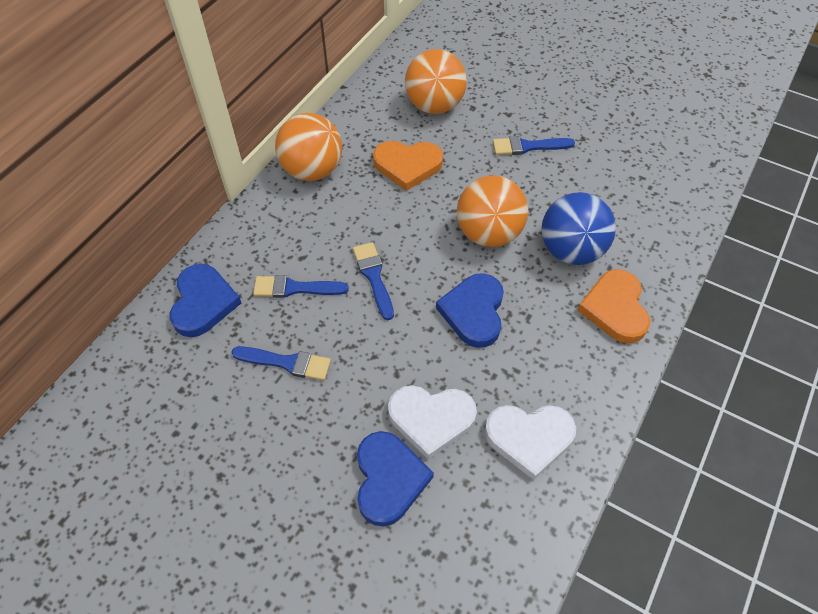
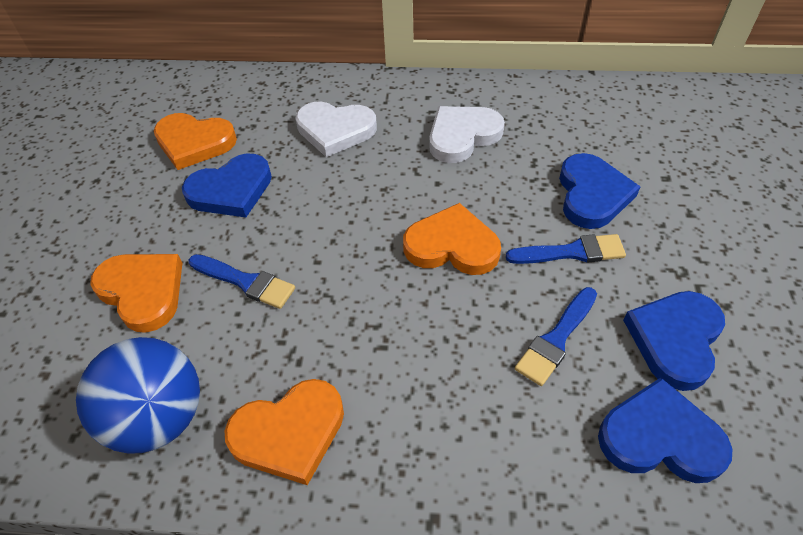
blue brush: [231,346,331,381] [253,275,349,298] [353,242,394,320] [493,136,575,155] = 4 -> [189,254,295,309] [506,234,626,264] [515,287,597,386] = 3
blue heart: [170,264,241,337] [357,431,434,527] [436,273,504,348] = 3 -> [182,153,272,217] [559,153,641,229] [598,378,732,483] [623,291,725,391] = 4
orange ball: [275,113,342,181] [405,49,467,114] [457,175,528,247] = 3 -> none = 0
orange heart: [373,141,443,191] [577,269,650,344] = 2 -> [90,254,182,333] [154,113,237,170] [225,379,344,485] [403,203,501,275] = 4

